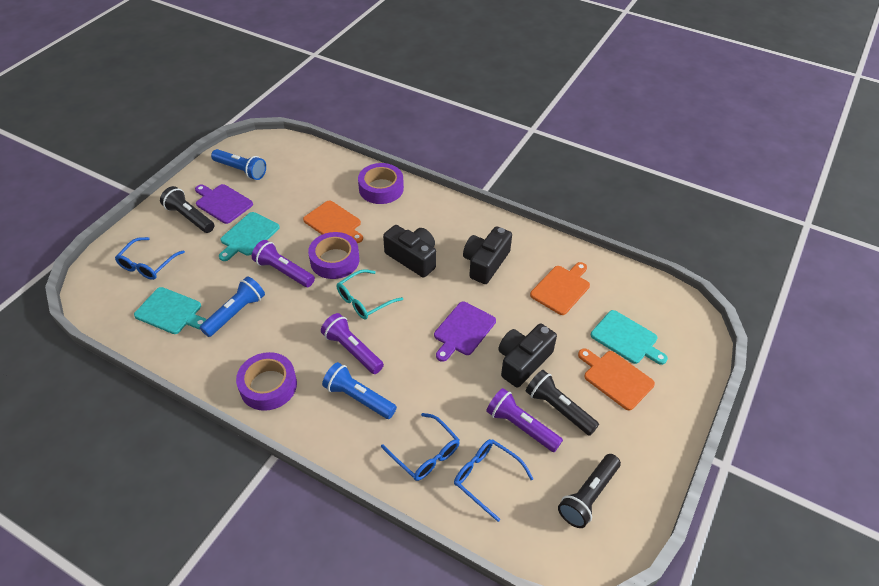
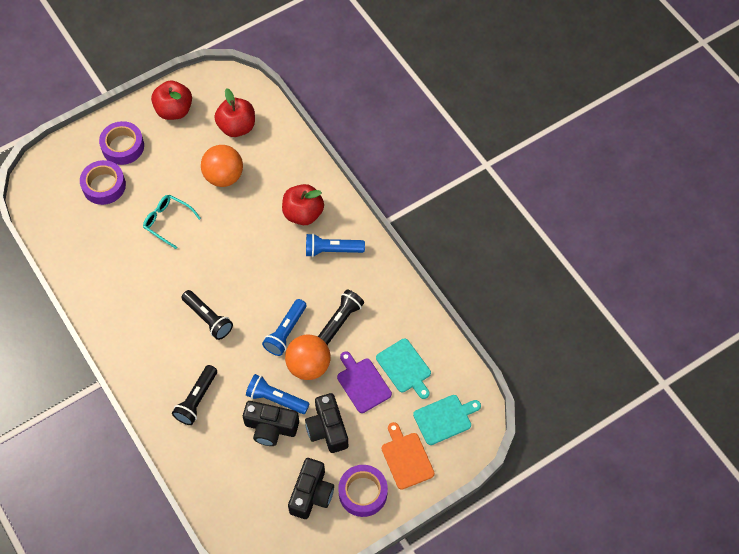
blue glasses: [115,237,185,280] [381,413,460,481] [454,439,534,522] = 3 -> none = 0
orange ball: none = 0 -> [201,145,243,187] [285,335,331,380] = 2
orange cutting board: [303,200,363,243] [530,262,590,315] [578,348,655,410] = 3 -> [382,422,435,490] = 1
purple cutting board: [195,184,253,224] [434,301,496,362] = 2 -> [337,351,392,413] = 1
purple flashlight: [252,240,315,287] [321,313,384,374] [486,388,563,452] = 3 -> none = 0
red apple: none = 0 -> [151,80,192,120] [214,88,255,137] [282,184,324,225] = 3
turquoise cutting board: [134,287,207,334] [219,212,280,261] [591,310,668,365] = 3 -> [376,338,431,399] [413,395,481,445] = 2

